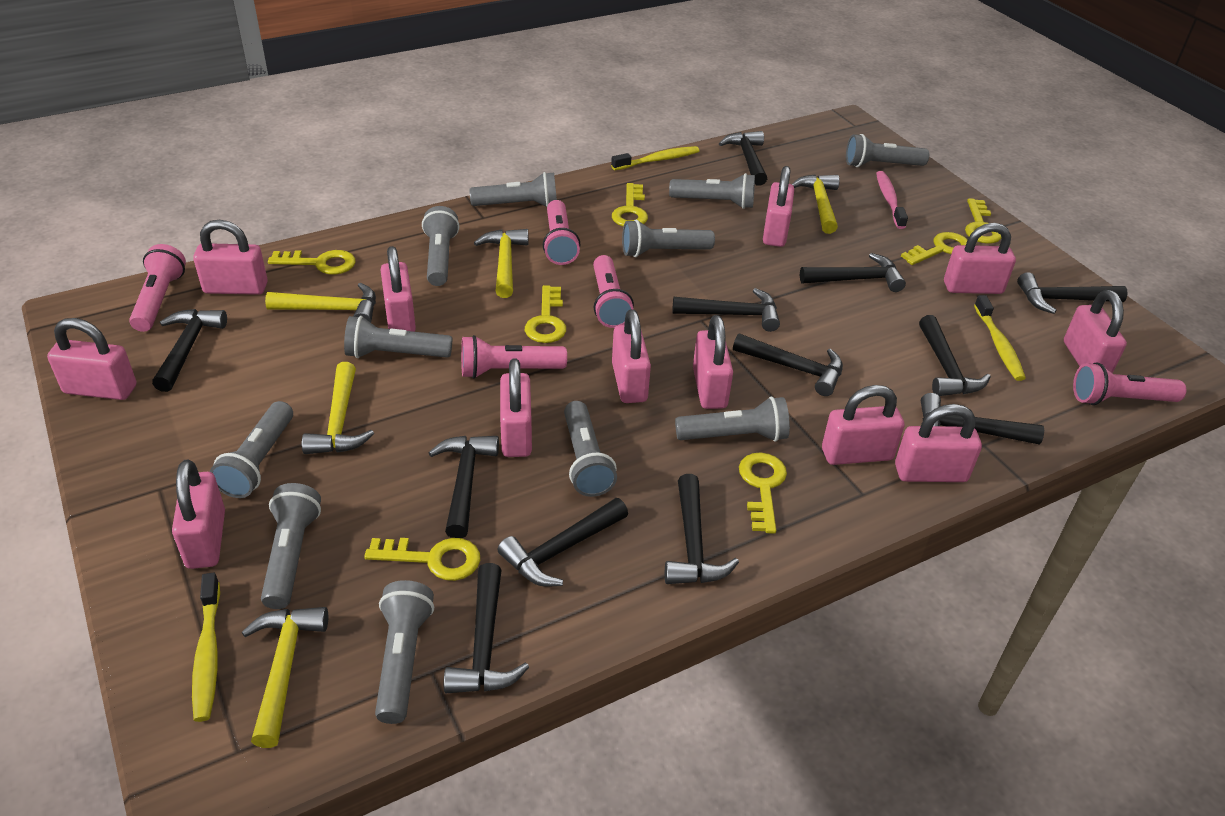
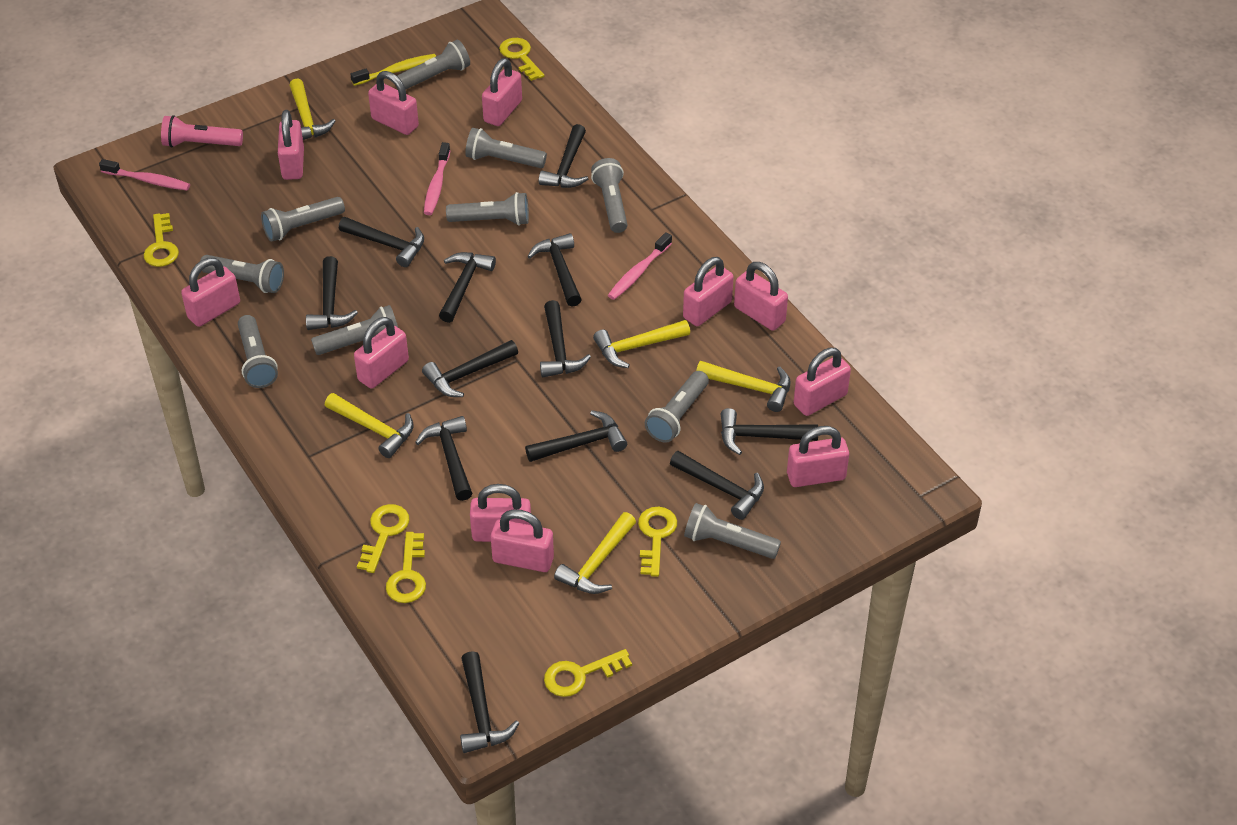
grey flashlight: [210,401,293,498] [261,483,321,609] [344,316,452,358] [375,580,434,724] [422,206,459,286] [469,172,557,207] [564,401,617,497] [622,220,715,257] [669,173,755,209] [675,396,790,442] [846,134,929,167] = 11 -> [200,255,284,293] [238,315,278,388] [261,197,345,242] [311,305,398,355] [397,40,470,90] [446,192,529,226] [465,128,547,168] [591,158,627,233] [645,371,709,443] [684,503,781,559] = 10
pink flashlight: [129,244,186,332] [461,335,567,379] [543,200,580,265] [593,255,634,328] [1073,362,1186,405] = 5 -> [161,115,243,148] = 1
pink padlock: [47,318,136,400] [172,459,225,569] [193,220,268,295] [381,246,416,332] [500,359,532,457] [612,309,651,403] [693,315,733,409] [763,166,794,247] [822,385,904,465] [895,404,982,482] [944,223,1016,294] [1064,290,1127,374] = 12 -> [181,258,240,327] [278,110,304,180] [354,317,409,388] [368,71,419,135] [470,484,531,542] [482,58,522,126] [491,509,554,572] [683,257,734,326] [734,262,788,331] [787,426,849,487] [794,348,851,416] = 11
pink toothbrush: [876,171,908,229] = 1 -> [99,159,190,190] [424,142,450,215] [608,232,672,300] = 3
yellow key: [268,250,355,275] [364,538,480,581] [525,285,566,343] [612,183,648,227] [739,452,787,534] [901,232,968,265] [965,198,1002,244] = 7 -> [144,213,179,267] [357,504,409,573] [386,532,426,603] [499,38,544,81] [544,649,632,697] [638,507,677,577] = 6
yellow toothbrush: [192,573,220,722] [611,146,699,170] [974,295,1026,381] = 3 -> [350,54,436,86] = 1

